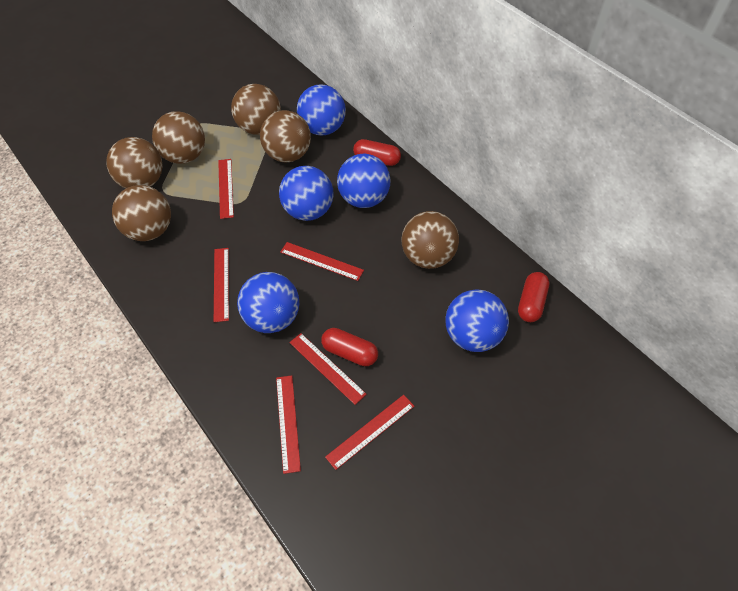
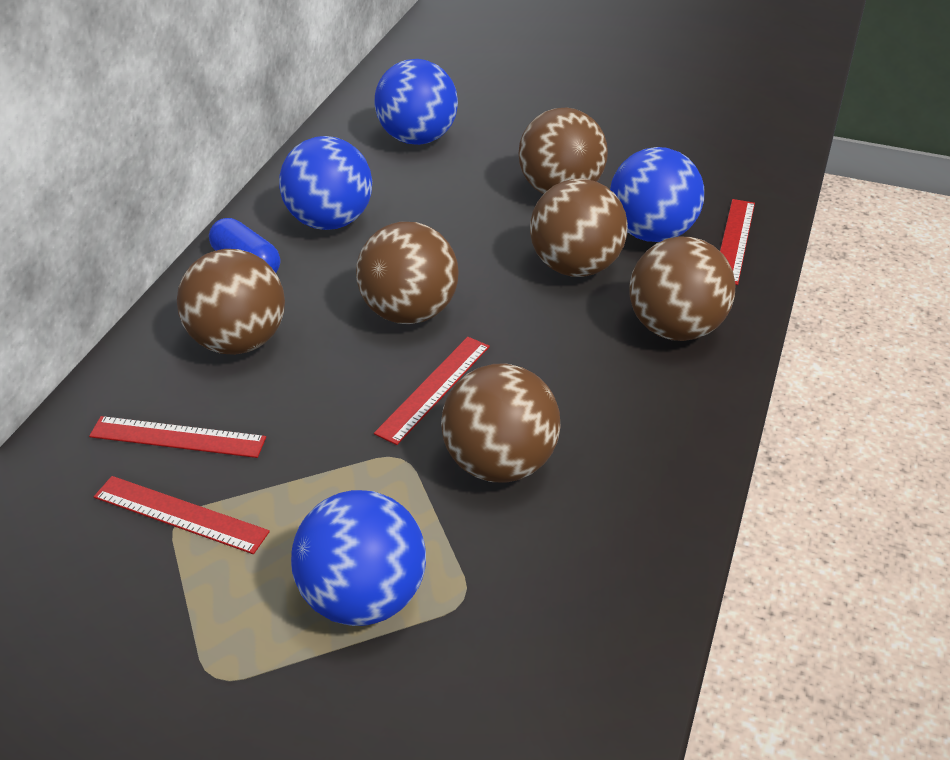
blue ball: [237,272,300,333] [279,166,334,221] [297,84,346,136] [337,154,391,208] [446,289,509,352] = 5 -> [279,136,372,230] [291,490,426,626] [374,59,458,145] [610,147,704,242] = 4
blue capsule: none = 0 -> [209,218,280,273] = 1
red capsule: [321,328,378,366] [353,139,401,166] [518,272,549,322] = 3 -> none = 0
red ruler: [214,248,229,322] [218,159,234,219] [276,375,301,474] [280,242,364,281] [289,333,367,405] [325,395,414,470] = 6 -> [89,416,266,458] [94,476,270,554] [374,337,490,445] [720,199,755,285] = 4

